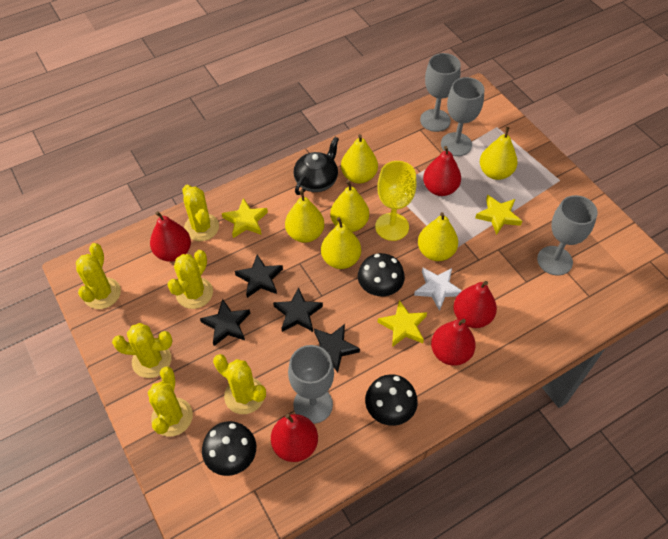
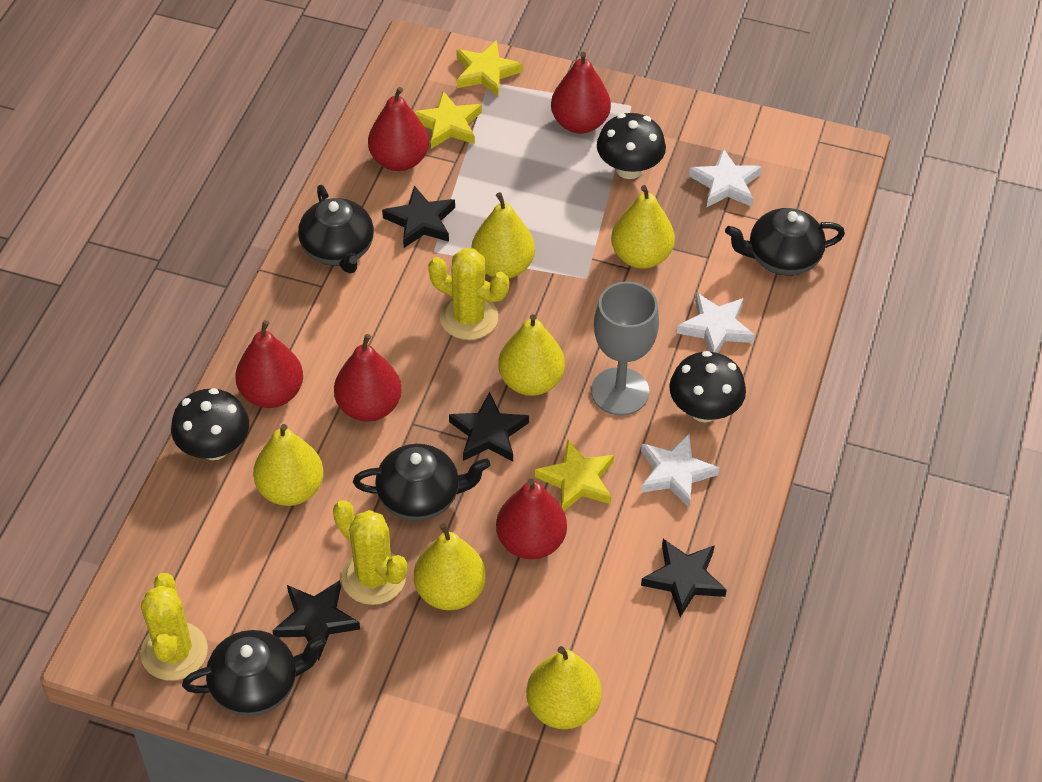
black teapot: [293,137,339,195] = 1 -> [182,630,327,716] [298,185,374,273] [353,444,490,521] [725,208,845,276] = 4
grey goblet: [288,345,334,424] [420,53,461,132] [441,77,484,156] [537,195,598,276] = 4 -> [591,282,659,415] = 1
white star: [414,268,462,311] = 1 -> [641,434,719,507] [677,293,755,353] [689,148,762,207] = 3
yellow cactus: [76,243,121,309] [112,323,172,378] [148,366,193,437] [167,250,213,309] [182,185,219,241] [213,354,266,414] = 6 -> [140,573,208,681] [333,500,407,605] [428,248,509,340] = 3
yellow goblet: [375,161,417,241] = 1 -> none = 0

